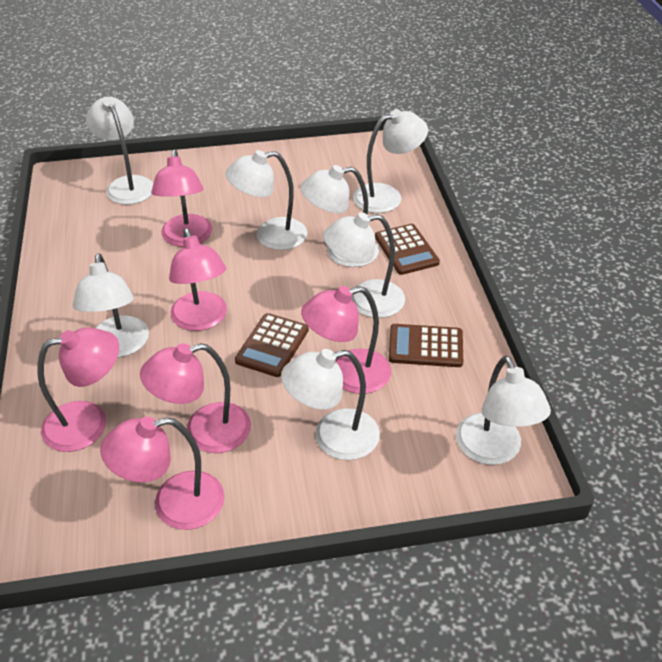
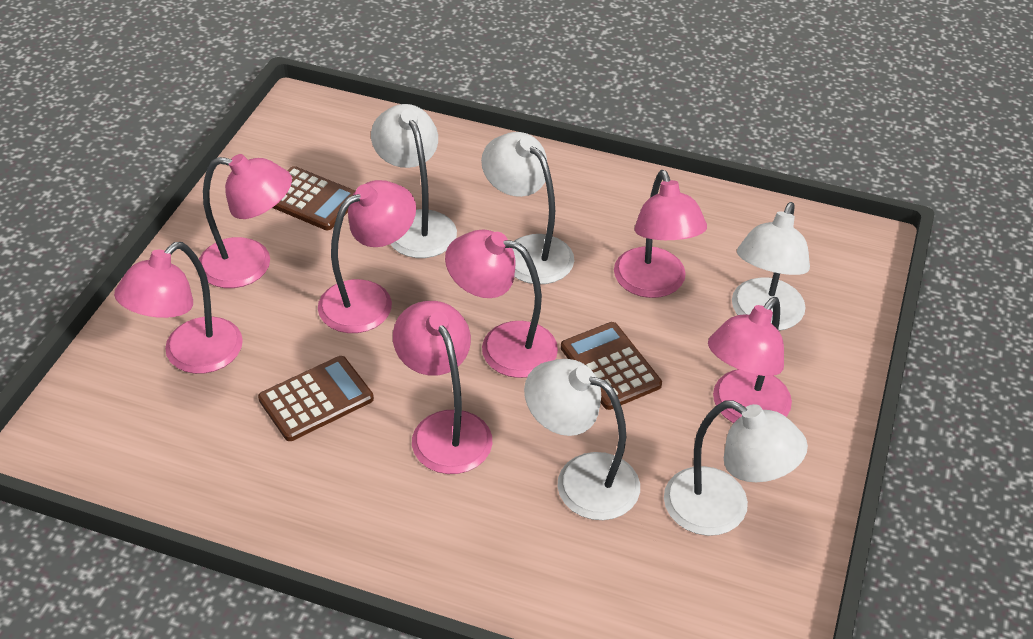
pink lamp: [37,327,119,452] [100,417,224,530] [140,343,251,453] [151,150,212,247] [169,228,227,331] [301,286,391,394] = 6 -> [114,242,243,374] [199,154,292,288] [318,180,416,333] [393,301,492,474] [445,230,558,378] [614,170,707,298] [708,297,792,423] = 7
white lamp: [73,253,149,358] [86,97,153,205] [225,150,307,250] [281,349,380,460] [301,165,379,267] [323,212,405,318] [353,109,428,213] [456,356,551,465] = 8 -> [371,104,457,258] [481,132,574,284] [524,359,640,520] [664,400,808,536] [732,202,810,331] = 5

